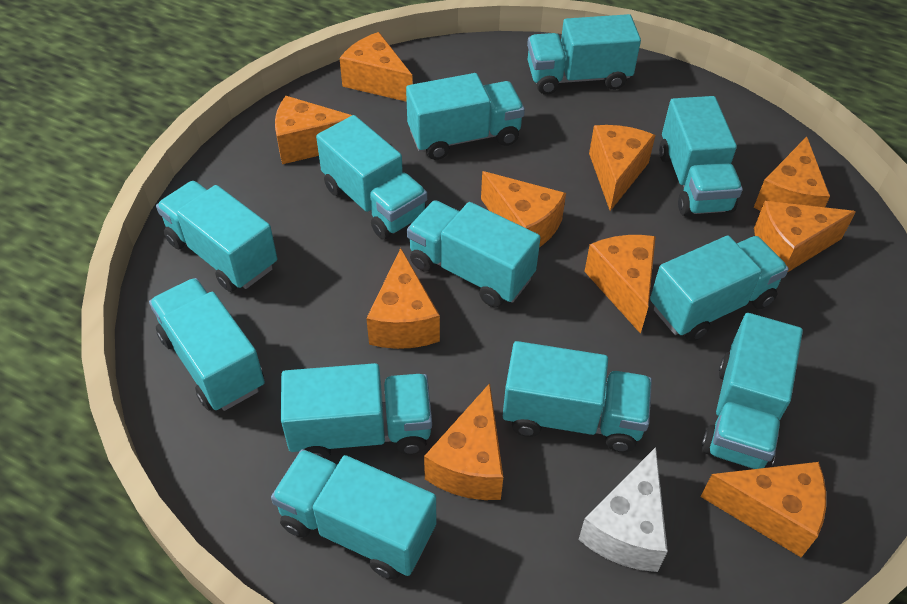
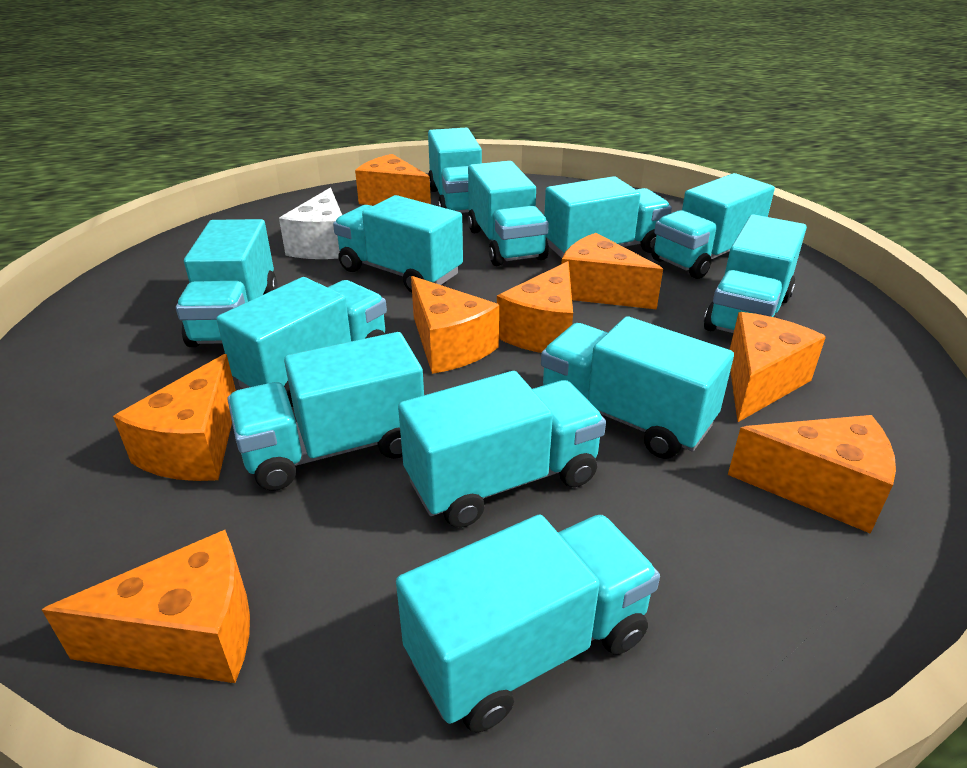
orange cheese: [275,96,352,164] [339,32,413,102] [366,248,440,349] [424,383,503,500] [481,171,566,247] [584,235,656,334] [589,125,655,211] [701,462,826,557] [754,137,830,211] [754,201,856,273] = 10 -> [42,530,250,683] [113,354,236,481] [355,154,431,206] [411,276,499,374] [497,261,573,353] [561,233,663,309] [728,415,896,534] [730,312,826,422] = 8

